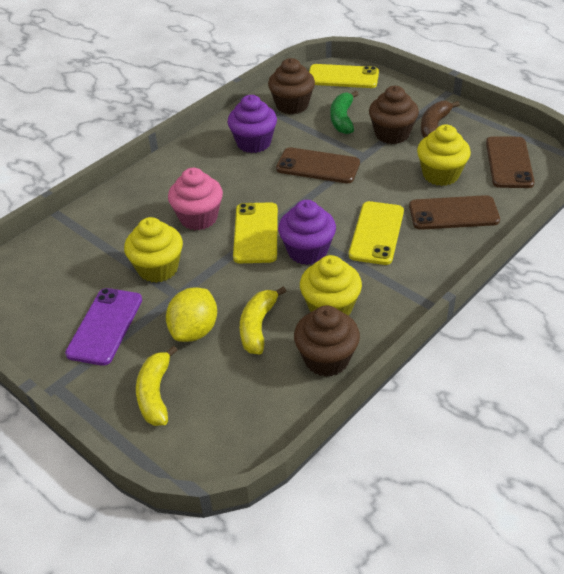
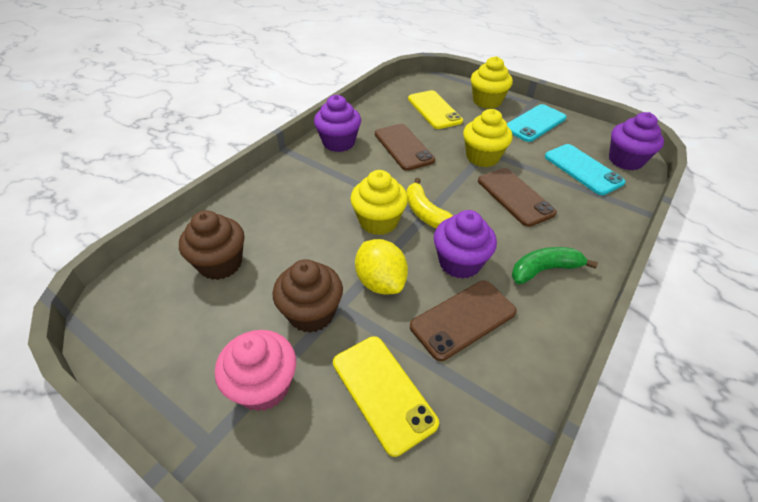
brown banana: [421,101,460,138] = 1 -> none = 0
brown cupcake: [268,58,315,114] [294,306,360,377] [369,86,419,144] = 3 -> [179,210,245,280] [273,259,343,333] = 2
purple cupcake: [228,95,277,153] [278,200,336,265] = 2 -> [314,95,361,152] [434,210,497,279] [609,112,664,171] = 3
purple phone: [65,288,142,366] = 1 -> none = 0
turquoise phone: none = 0 -> [507,104,567,142] [545,144,625,195] = 2
yellow banana: [136,346,177,426] [240,286,286,354] = 2 -> [407,178,453,229] = 1
yellow phone: [233,202,278,263] [309,64,379,88] [349,201,404,265] = 3 -> [333,336,439,457] [408,90,463,129] = 2

